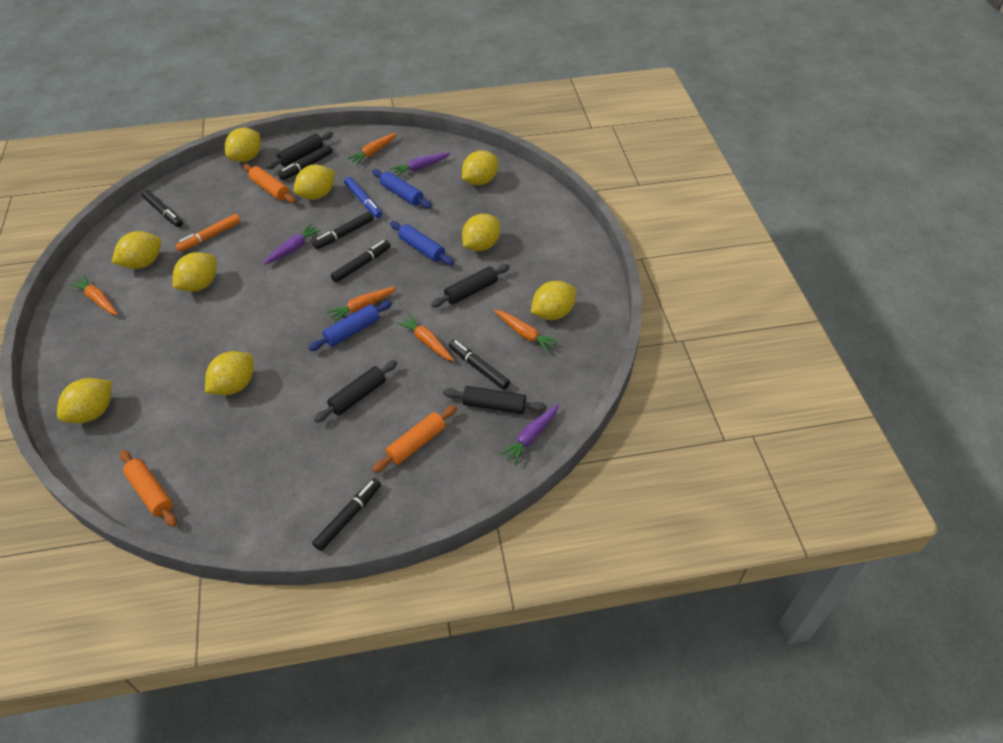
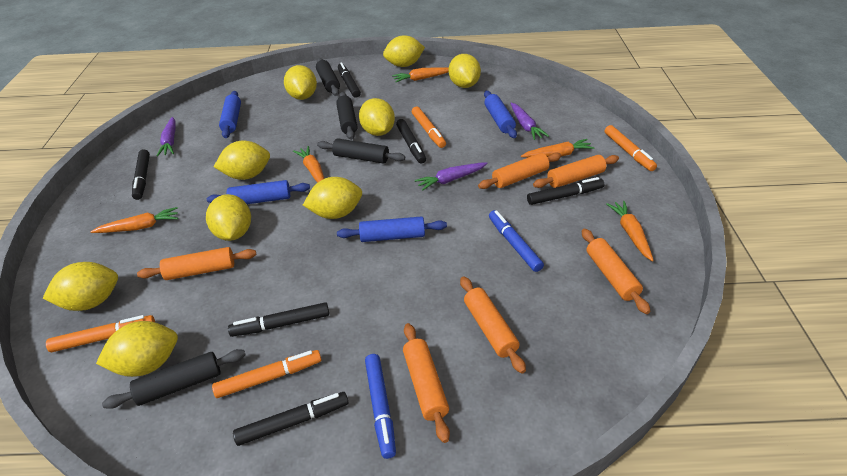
blue marker: [344,177,382,218] = 1 -> [365,354,396,459] [489,210,544,272] = 2
blue rolling pin: [308,301,392,351] [372,169,432,208] [390,221,454,265] = 3 -> [207,180,310,204] [219,91,241,138] [337,216,447,242] [484,91,517,138] = 4
orange marker: [176,214,241,252] = 1 -> [46,315,155,352] [212,350,321,398] [412,107,446,148] [605,125,657,171] = 4
orange rolling pin: [120,450,177,527] [243,164,296,203] [372,405,457,473] = 3 -> [137,247,256,280] [403,323,450,443] [460,276,526,373] [478,152,562,189] [533,155,619,188] [582,229,650,314] = 6

